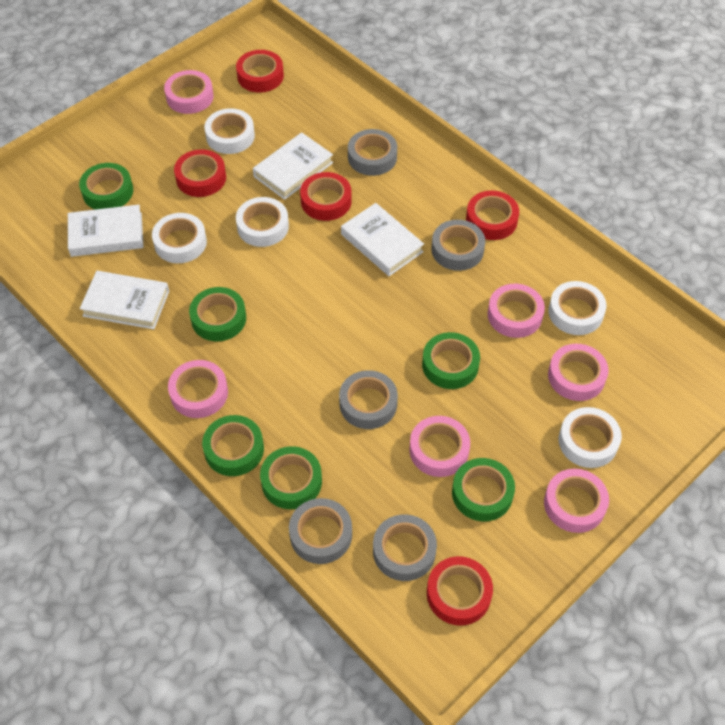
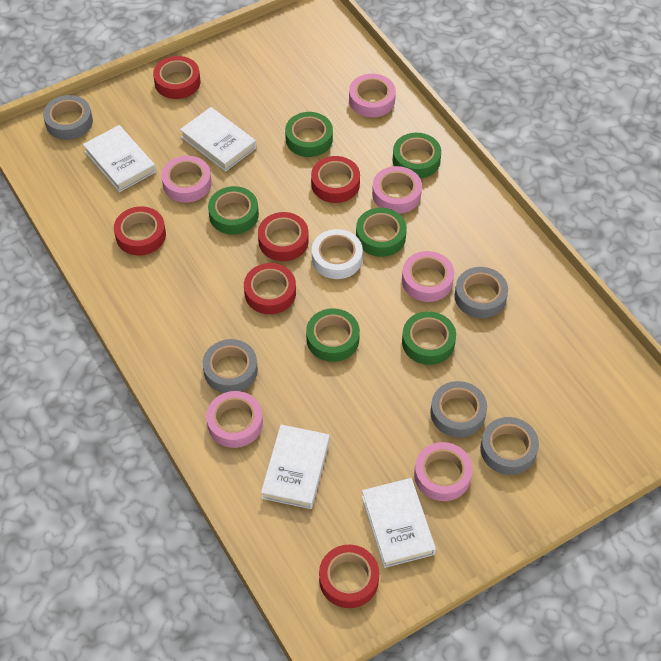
red tape: [174,149,226,197] [236,50,284,93] [300,172,352,221] [427,556,493,626] [466,191,519,240] = 5 -> [114,206,166,255] [153,56,201,99] [244,263,296,314] [258,212,309,261] [311,156,360,203] [319,545,379,608] = 6
white tape: [152,213,207,263] [204,108,255,154] [236,197,289,247] [548,281,606,335] [559,407,622,468] = 5 -> [312,229,363,279] = 1

